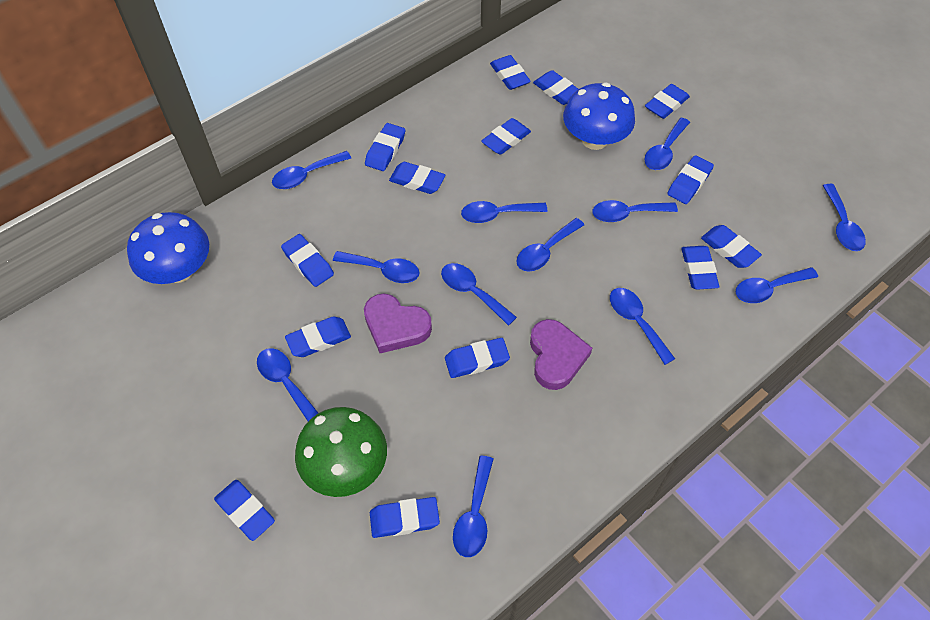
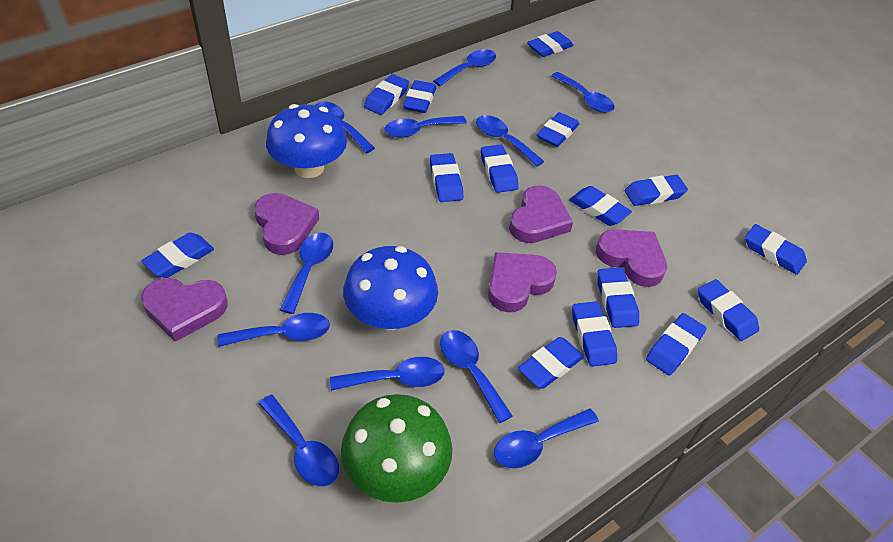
blue eraser: [214,480,275,541] [281,234,334,287] [285,317,351,357] [365,123,405,171] [370,497,440,538] [389,162,445,194] [445,338,510,378] [481,118,531,155] [490,55,531,90] [533,70,578,105] [645,84,690,119] [667,155,714,204] [681,246,719,290] [701,225,762,268] = 14 -> [141,233,214,278] [364,74,409,115] [403,80,437,113] [430,153,463,202] [481,144,518,193] [518,337,584,389] [527,31,573,57] [537,112,579,147] [569,186,632,226] [572,301,617,367] [597,268,639,328] [625,175,688,206] [646,313,707,375] [698,279,759,341] [745,224,807,275] = 15
blue spoon: [257,348,318,421] [272,151,351,189] [333,251,419,283] [441,263,517,326] [453,456,493,557] [461,201,548,223] [516,218,584,272] [593,200,678,222] [610,288,675,365] [644,118,690,170] [736,267,818,303] [823,184,866,251] = 12 -> [217,313,330,347] [258,395,339,486] [280,233,333,314] [316,102,375,153] [330,357,445,391] [384,116,467,138] [433,49,496,86] [440,330,512,423] [476,115,544,167] [494,408,599,468] [552,72,615,113] = 11
purple heart: [364,294,432,353] [530,319,592,390] = 2 -> [141,278,227,342] [254,193,319,255] [488,252,557,312] [509,185,573,243] [596,229,667,287] = 5

